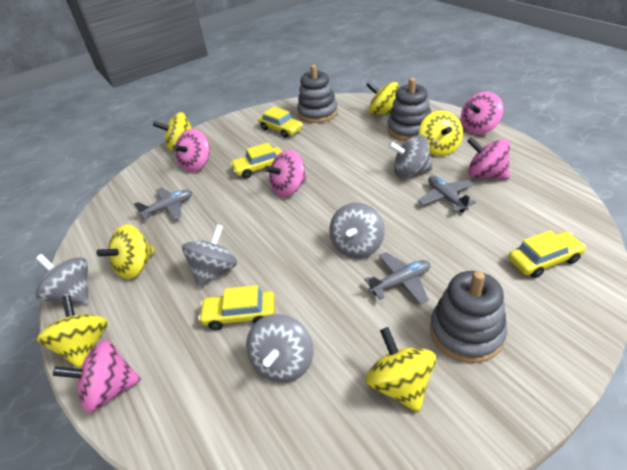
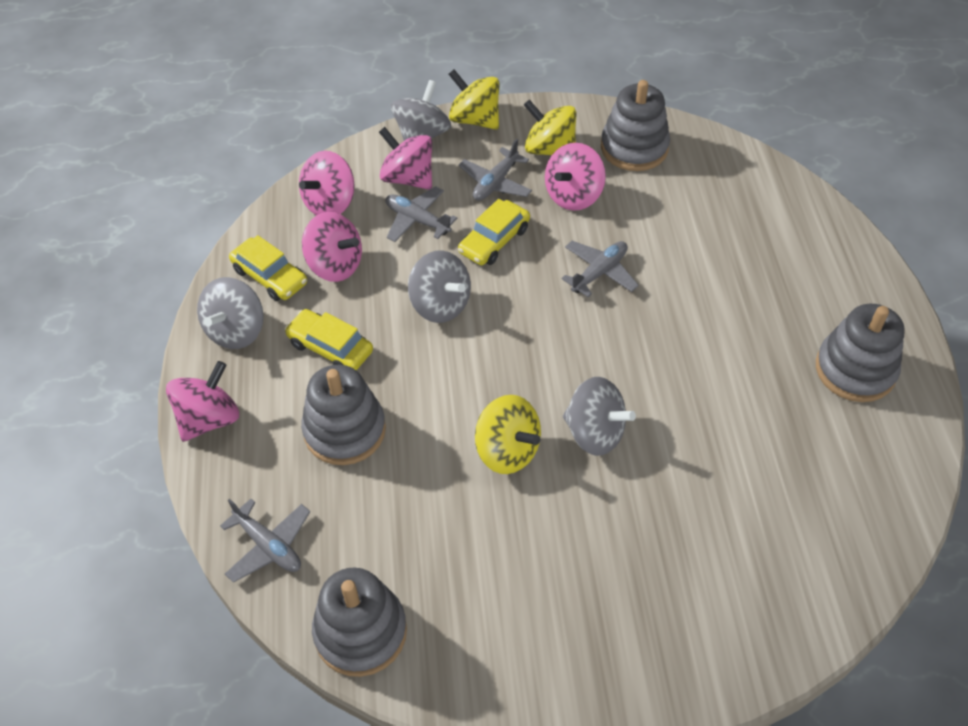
grey plane: [134,188,192,220] [364,252,430,304] [418,176,476,212] = 3 -> [220,499,310,583] [385,186,457,242] [459,139,532,201] [561,241,639,297] = 4
grey spinning top: [35,254,89,304] [182,224,237,288] [246,314,314,382] [330,203,385,259] [388,135,433,178] = 5 -> [197,277,264,349] [391,80,451,141] [408,251,471,323] [563,377,636,456] = 4
grey stacking toy: [297,65,338,123] [388,78,431,141] [430,271,507,363] = 3 -> [301,365,386,465] [312,568,407,677] [601,80,670,171] [816,304,905,402] = 4
yellow car: [198,285,275,330] [230,142,282,178] [258,107,303,138] [508,230,586,278] = 4 -> [229,235,307,301] [285,309,373,370] [458,199,530,265] = 3
yellow spinning top: [37,295,108,369] [96,224,155,279] [153,112,193,151] [366,81,399,114] [366,327,436,413] [419,111,463,156] = 6 -> [449,70,499,130] [475,395,541,474] [524,100,576,156] = 3

